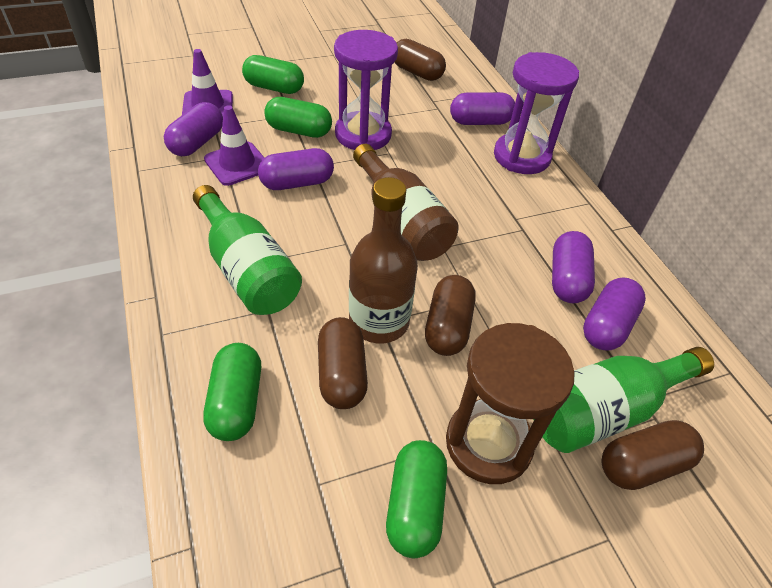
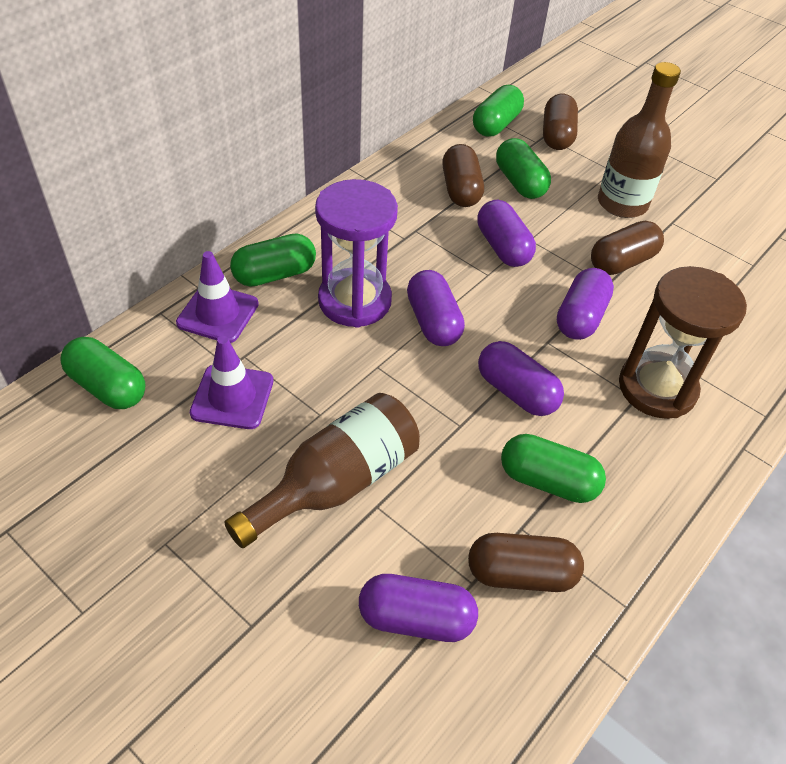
green bottle: [193,185,302,315] [533,347,714,453] = 2 -> none = 0
green capsule: [203,343,261,441] [242,55,304,94] [264,97,332,138] [386,440,447,558] = 4 -> [60,337,146,409] [230,233,316,287] [473,85,524,137] [496,138,551,199] [501,434,606,503] = 5
purple hourglass: [334,30,398,150] [494,52,579,174] = 2 -> [315,179,398,328] = 1

